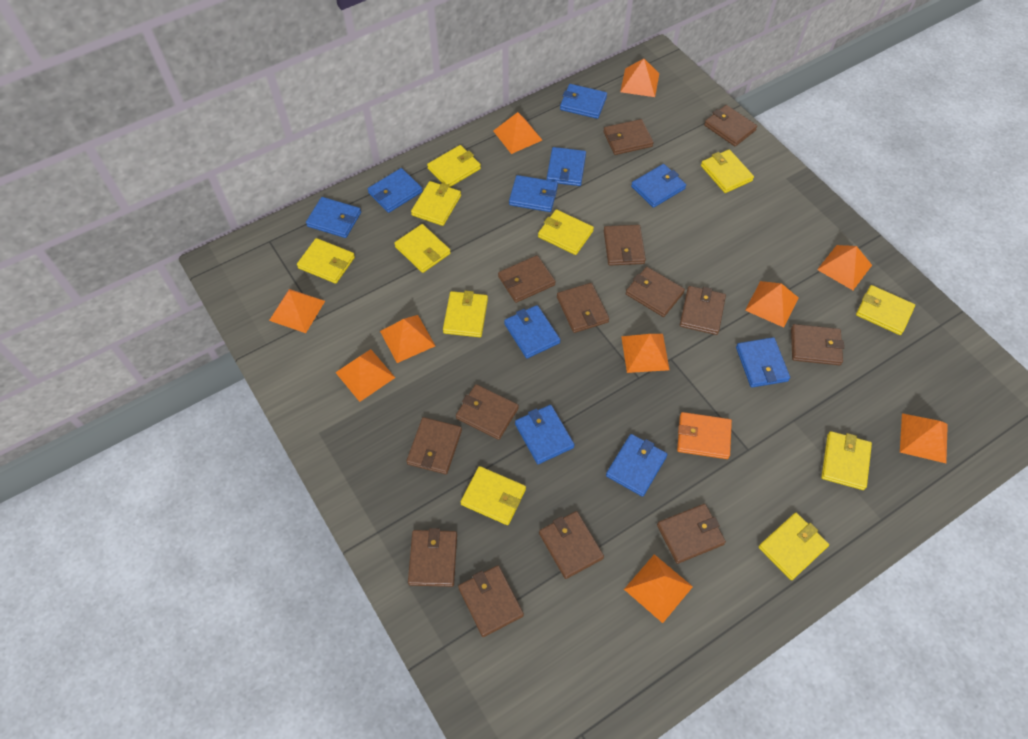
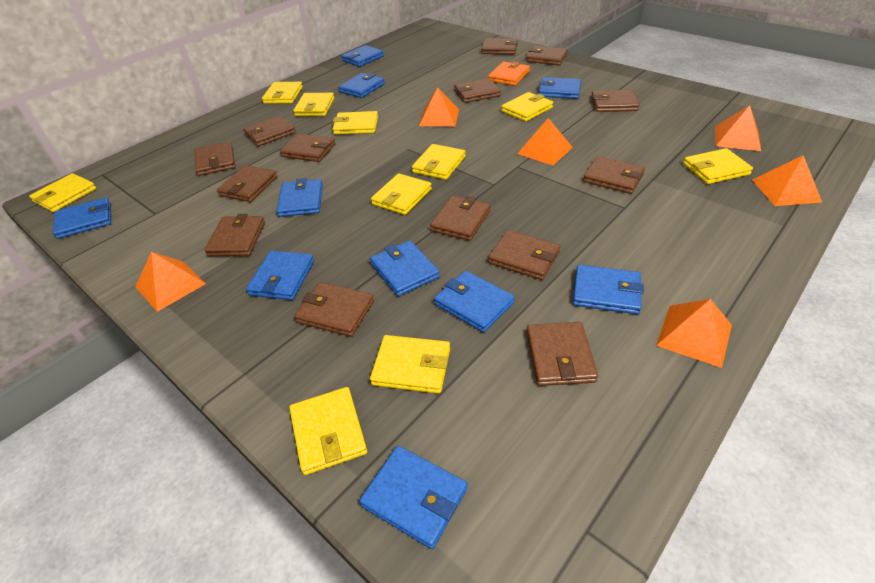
orange pyramid: [269,289,325,333] [335,349,395,402] [380,315,435,363] [493,112,542,154] [620,59,659,97] [621,334,670,373] [624,554,693,623] [745,281,799,328] [817,245,872,290] [900,413,948,463] = 10 -> [135,252,206,312] [419,87,459,127] [517,118,573,165] [656,299,732,368] [715,105,761,151] [752,156,822,206] = 6
yellow wallet: [297,238,355,284] [394,224,451,273] [411,181,461,226] [427,145,481,187] [443,291,488,337] [461,466,526,525] [538,209,594,255] [701,149,754,193] [758,513,829,580] [821,431,872,490] [856,285,915,335] = 11 -> [29,173,96,212] [262,82,303,104] [289,387,367,475] [293,93,334,116] [333,111,378,135] [370,335,450,394] [371,173,432,215] [412,144,466,180] [501,92,553,122] [683,148,753,184] = 10

